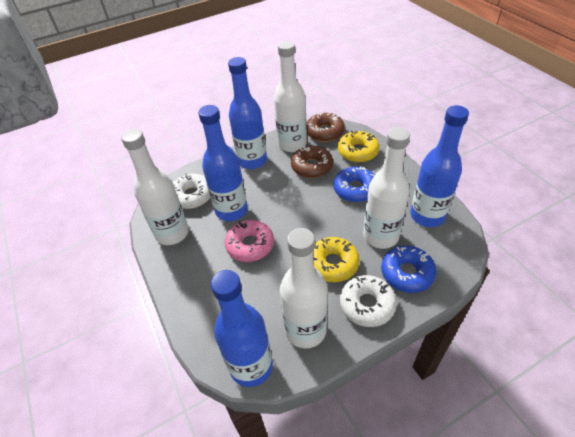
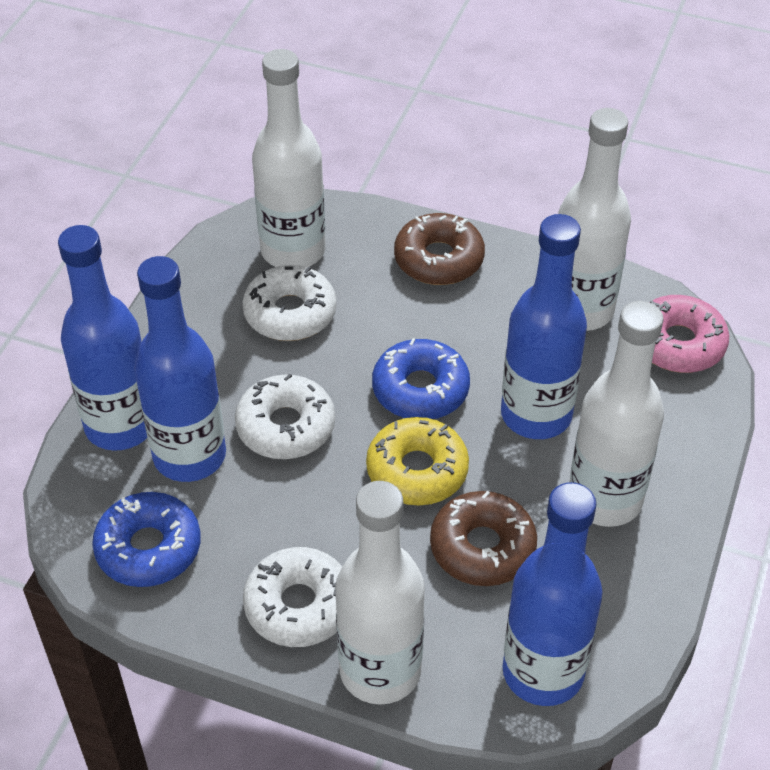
white donut: [173,173,210,209] [340,275,397,327] = 2 -> [235,374,335,459] [243,265,337,341] [243,547,342,647] = 3
yellow donut: [313,237,360,282] [338,131,379,162] = 2 -> [366,417,469,506] = 1

